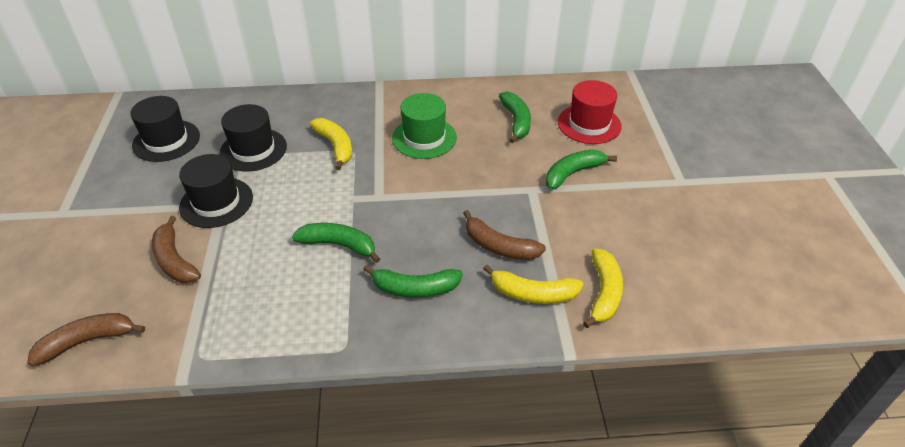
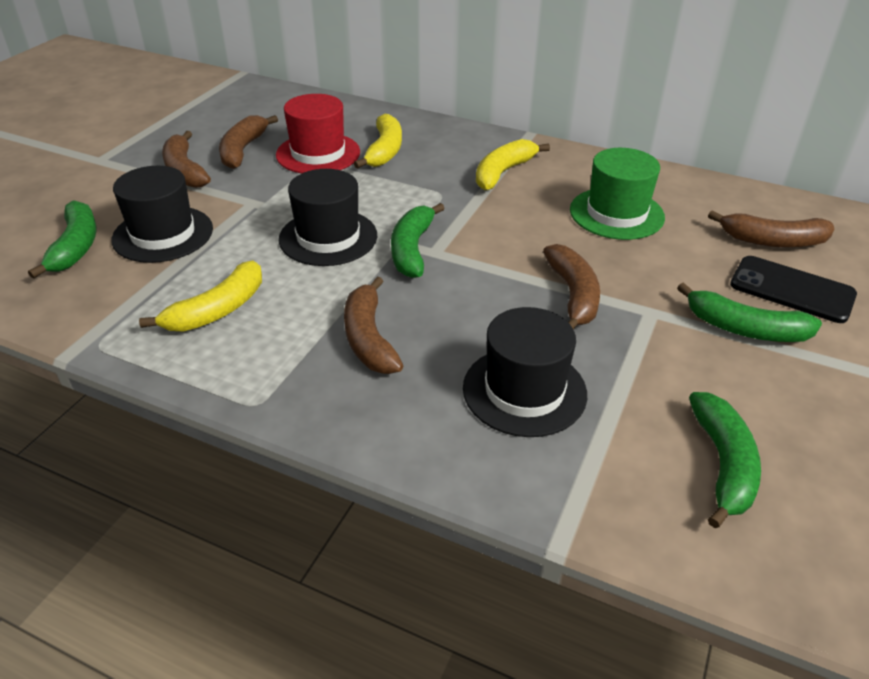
black phone: none = 0 -> [730,256,857,323] = 1
brown banana: [27,313,145,366] [152,216,201,283] [463,210,546,260] = 3 -> [162,131,211,188] [219,115,278,169] [344,276,404,374] [543,244,600,330] [708,210,834,248] = 5

